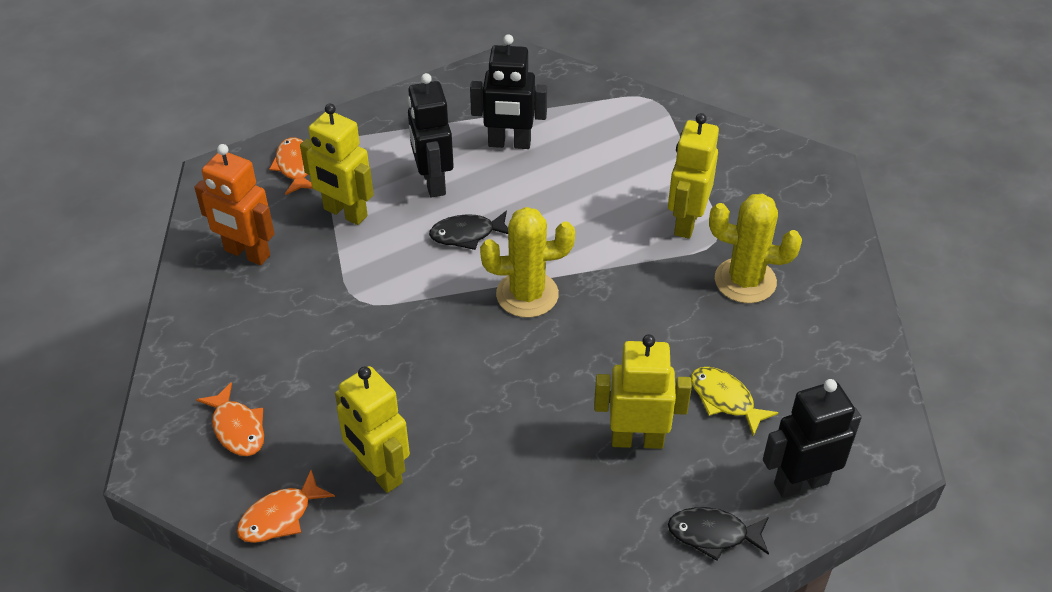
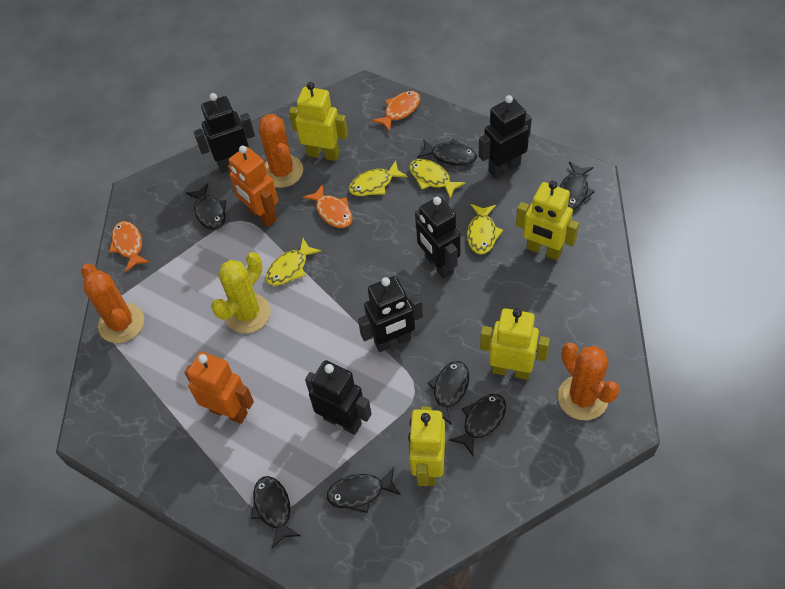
black fish: [429,211,508,250] [668,507,769,561] = 2 -> [186,183,226,230] [251,476,301,548] [327,467,401,513] [417,139,477,166] [427,361,469,425] [449,394,506,456] [559,162,595,209] = 7
black robot: [408,73,454,198] [470,34,547,149] [763,379,862,498] = 3 -> [194,93,255,173] [305,360,372,435] [358,276,423,352] [415,196,460,279] [478,95,532,179] = 5
orange cactus: none = 0 -> [81,264,144,343] [259,114,303,188] [558,343,620,420] = 3
orange robot: [194,144,275,265] = 1 -> [184,352,254,424] [228,145,278,227] = 2
yellow cactus: [480,207,575,318] [709,194,802,303] = 2 -> [211,252,271,333] = 1
yellow fish: [691,367,778,436] = 1 -> [266,238,322,286] [349,160,408,196] [409,159,466,199] [467,204,503,254] = 4

